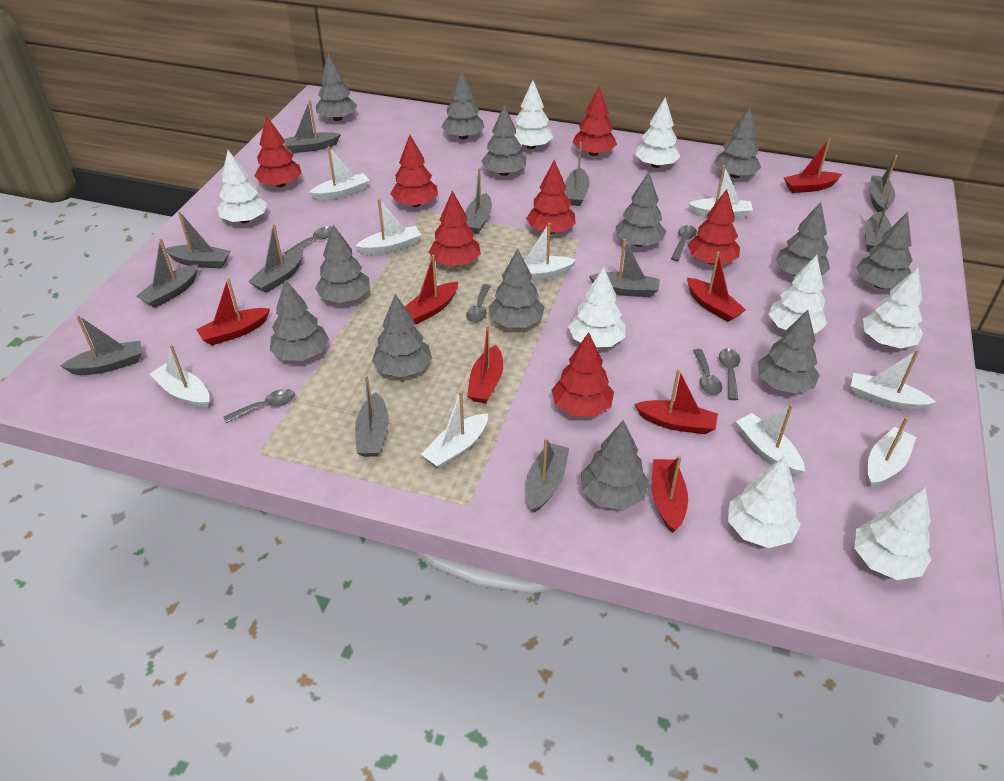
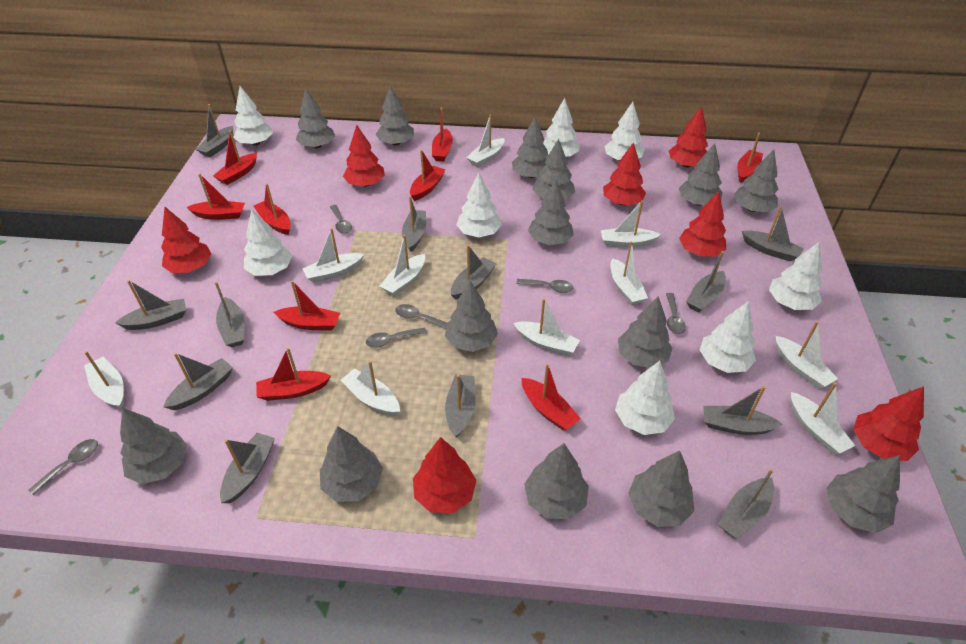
grey tree: [270,280,329,361] [315,225,370,303] [316,53,357,121] [372,294,432,377] [442,71,485,139] [481,105,526,176] [488,248,545,328] [581,420,650,510] [616,172,666,247] [715,107,761,178] [758,310,820,394] [775,202,830,276] [856,212,913,289] = 13 -> [120,408,187,484] [295,88,335,148] [320,426,383,502] [376,86,414,146] [445,281,498,352] [512,117,548,178] [524,443,589,519] [528,180,574,245] [533,139,575,200] [618,296,672,368] [628,451,694,527] [679,143,723,206] [733,149,778,212] [826,455,900,533] = 14
red boat: [196,278,270,345] [405,255,458,324] [467,325,503,403] [634,369,718,434] [652,456,688,533] [687,252,746,322] [784,139,842,193] = 7 -> [186,173,245,220] [213,130,257,185] [253,184,291,235] [256,347,331,401] [274,281,340,331] [410,150,446,201] [432,108,453,161] [522,363,581,430] [737,133,763,183] = 9
white boat: [149,344,210,409] [309,146,370,201] [356,199,421,255] [421,391,488,469] [508,223,576,280] [688,165,753,218] [736,404,805,476] [851,350,936,411] [867,417,916,487] = 9 -> [84,351,124,409] [302,228,364,283] [341,361,400,416] [379,235,425,296] [466,115,504,167] [514,298,580,356] [601,201,661,248] [610,241,648,305] [776,321,838,388] [791,382,855,453] = 10

